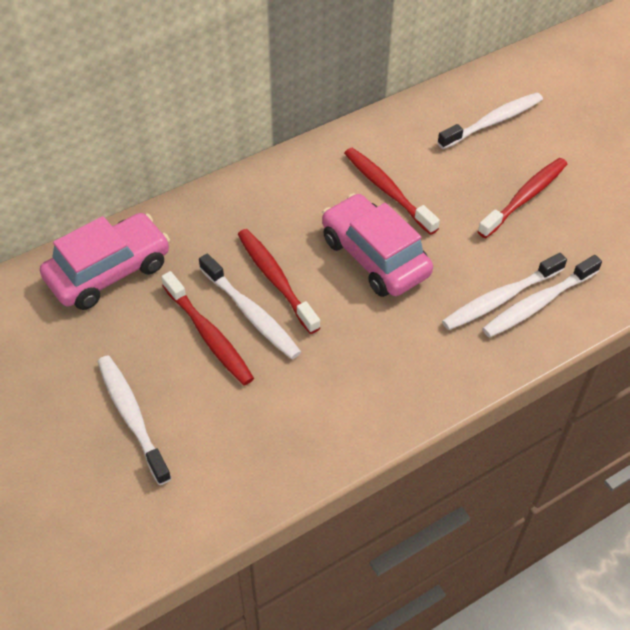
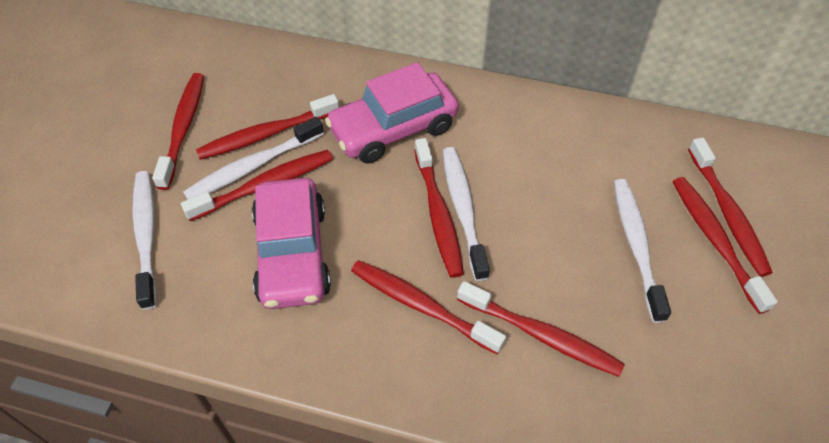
red toothbrush: [161,271,254,386] [238,229,320,334] [344,148,440,235] [477,158,567,238] = 4 -> [152,73,204,190] [181,150,333,221] [196,94,339,160] [351,260,506,354] [415,138,464,278] [457,281,625,377] [672,177,778,314] [688,137,773,277] = 8
white toothbrush: [97,356,172,485] [199,253,301,359] [438,93,543,149] [442,253,567,330] [482,255,602,338] = 5 -> [132,171,157,310] [183,117,324,200] [443,147,490,281] [614,179,671,323] = 4

